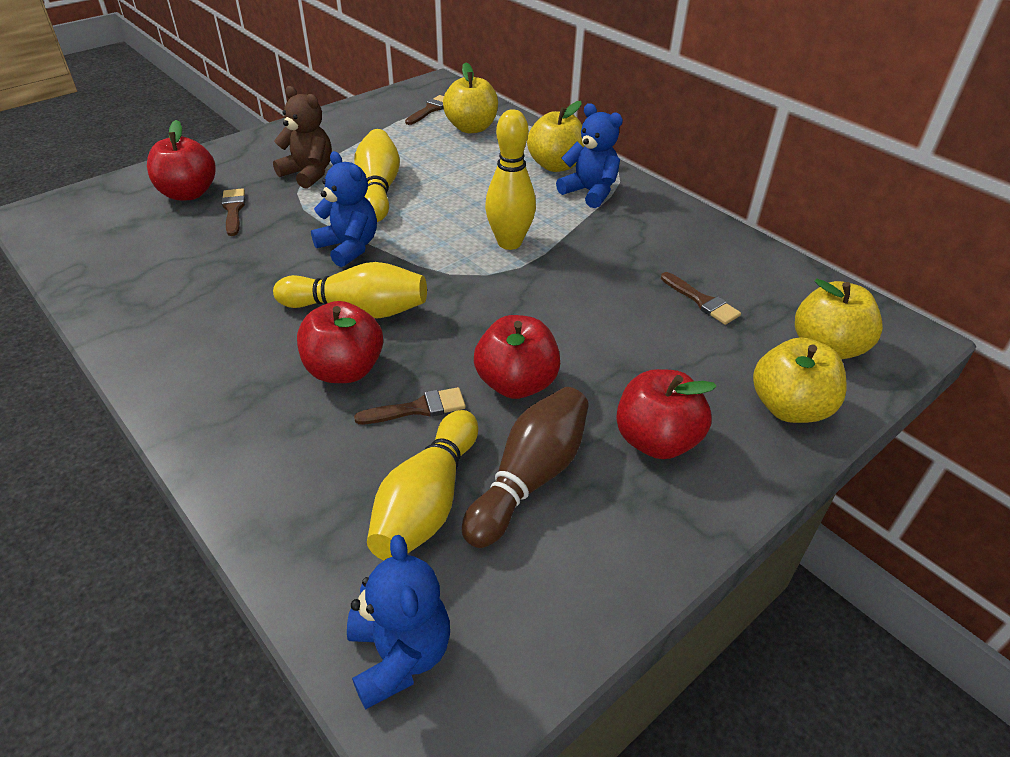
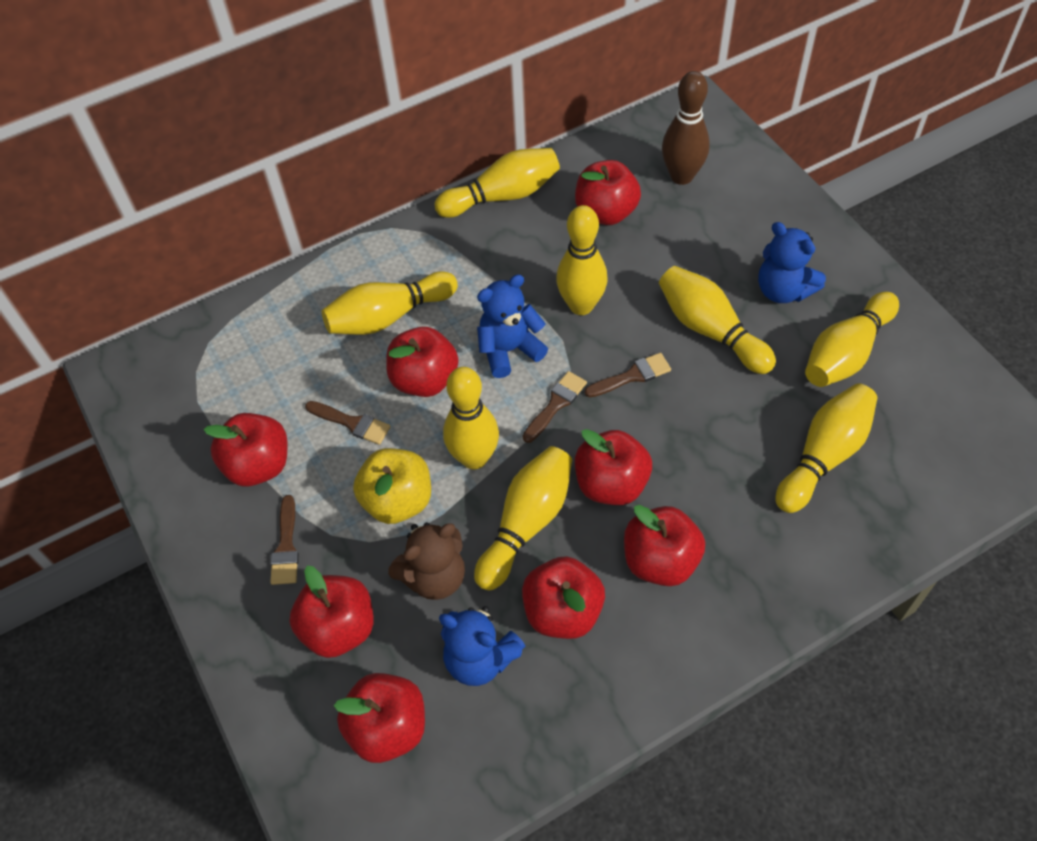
red apple: [147,120,216,200] [297,301,383,383] [474,315,560,399] [616,369,717,459] = 4 -> [204,413,287,486] [290,566,374,658] [334,673,425,763] [386,327,459,397] [522,556,605,639] [575,160,641,225] [575,429,652,505] [624,505,705,586] = 8
yellow apple: [443,62,498,133] [527,101,584,172] [753,337,847,423] [795,279,883,359] = 4 -> [353,448,431,524] = 1
yellow bowling pin: [273,262,427,318] [354,129,400,222] [367,410,478,560] [485,109,536,250] = 4 -> [322,271,458,335] [435,148,560,218] [443,367,499,470] [474,446,572,591] [556,205,608,315] [659,266,776,374] [775,383,877,513] [805,292,899,387] = 8

